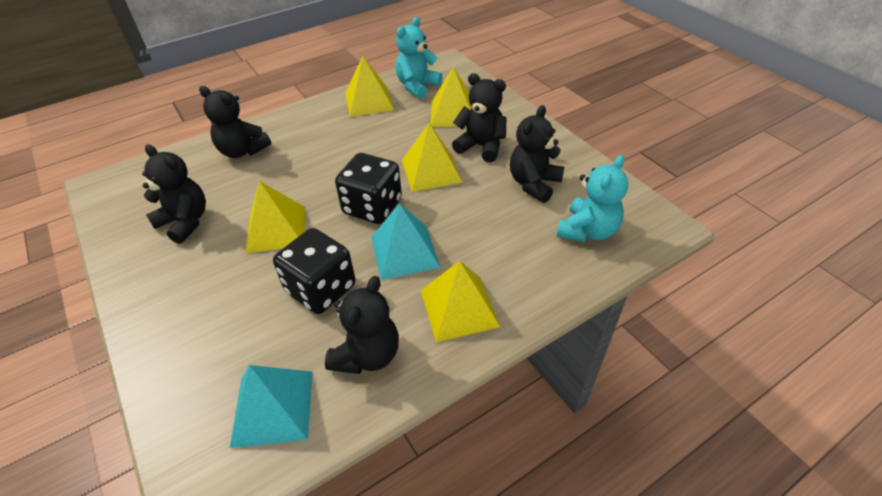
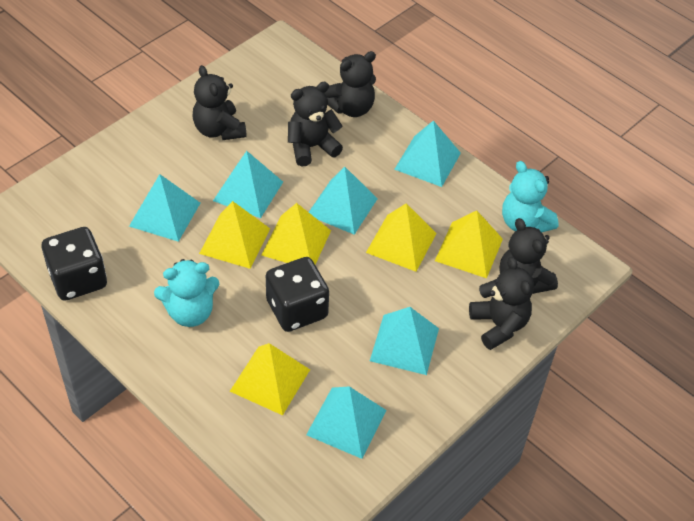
turquoise pyramid: [230,365,313,448] [371,203,441,280] = 2 -> [129,174,200,242] [213,151,283,218] [306,386,387,459] [309,167,378,235] [370,307,439,375] [394,120,461,187] = 6

